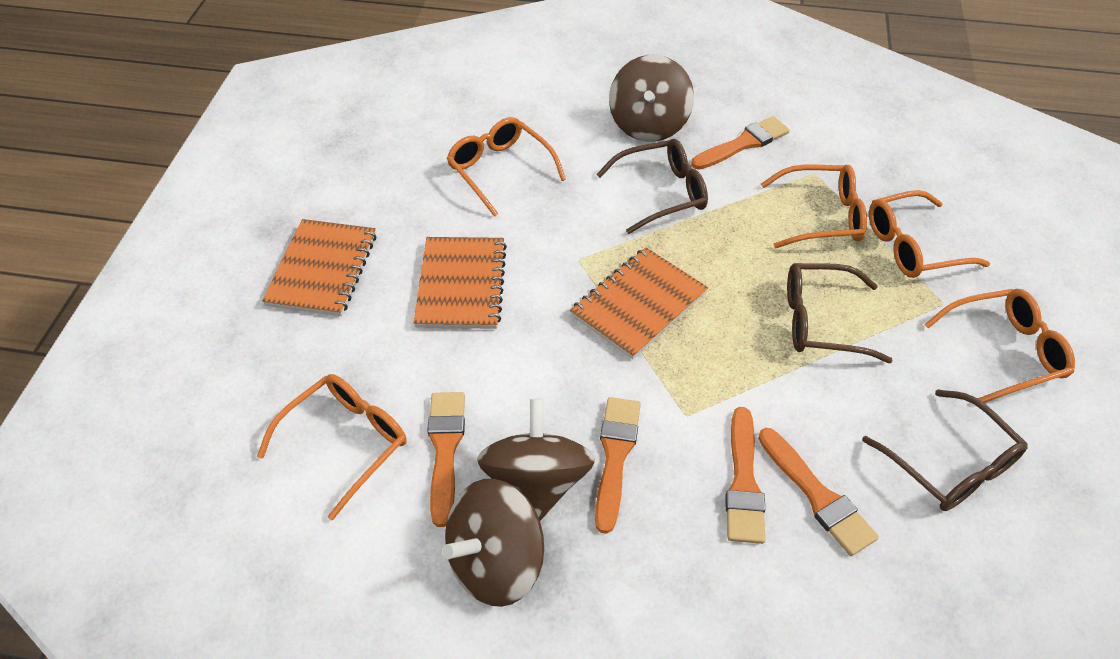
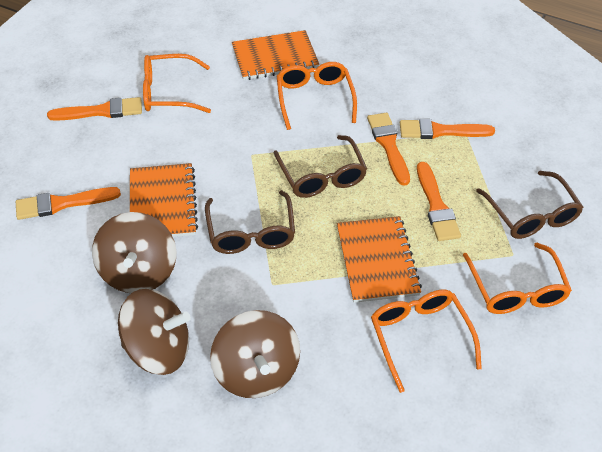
orange glasses: [257,374,407,521] [446,117,566,217] [761,165,867,248] [869,190,990,278] [924,289,1075,403] = 5 -> [143,54,211,113] [277,62,357,130] [371,290,482,393] [463,243,572,314] = 4

